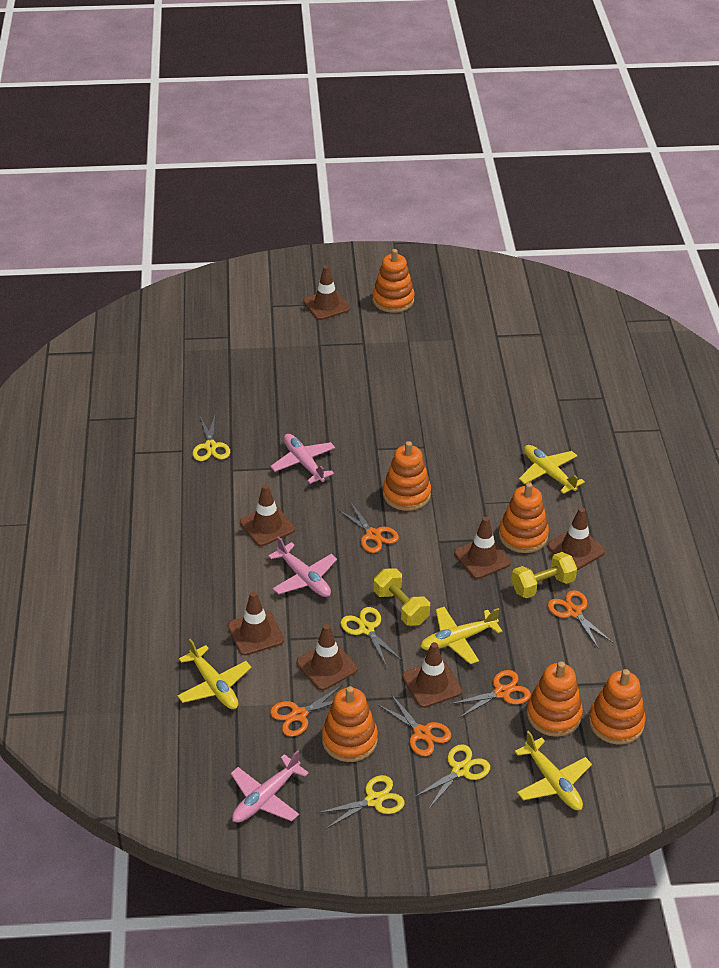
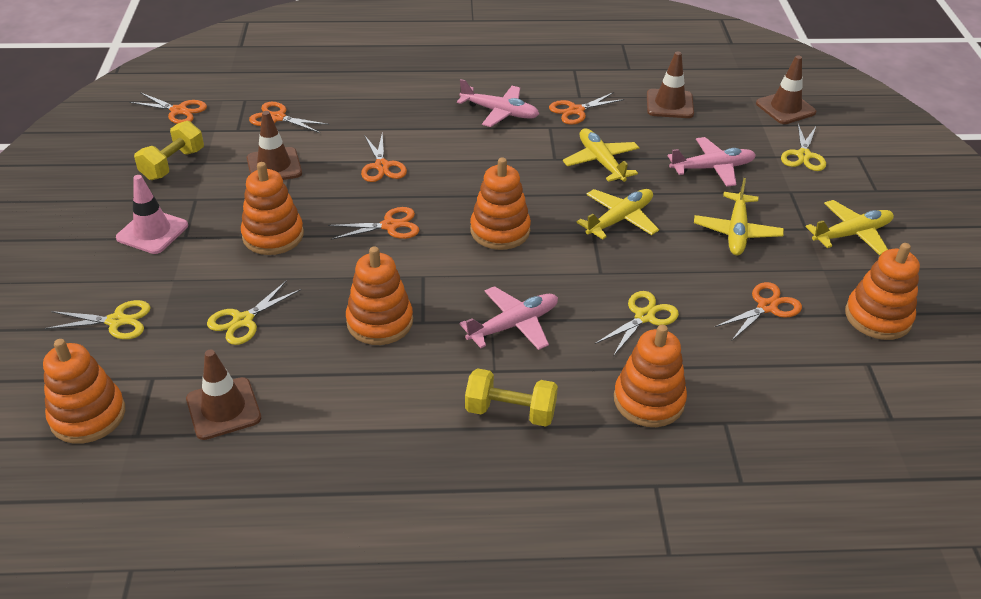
brown traffic cone: [228,591,284,656] [240,484,295,546] [297,624,358,690] [303,265,350,320] [402,642,462,708] [454,517,511,579] [547,507,605,570] = 7 -> [186,349,261,440] [247,111,302,180] [647,52,694,118] [756,55,817,124] = 4
orange scissors: [270,685,342,737] [337,503,399,553] [377,694,451,756] [450,670,531,718] [548,590,613,649] = 5 -> [129,92,207,124] [249,102,329,133] [328,207,420,240] [361,134,407,182] [549,92,624,125] [715,282,802,340] = 6
pink traffic cone: none = 0 -> [116,175,188,254] = 1

